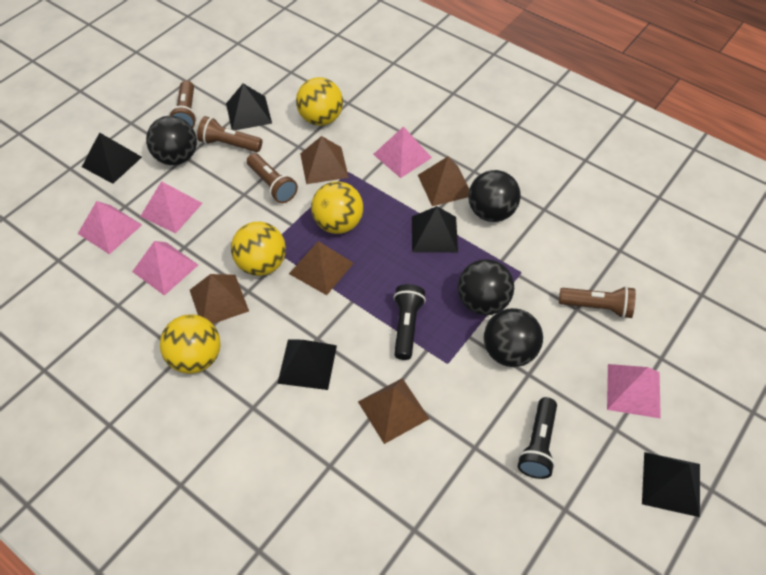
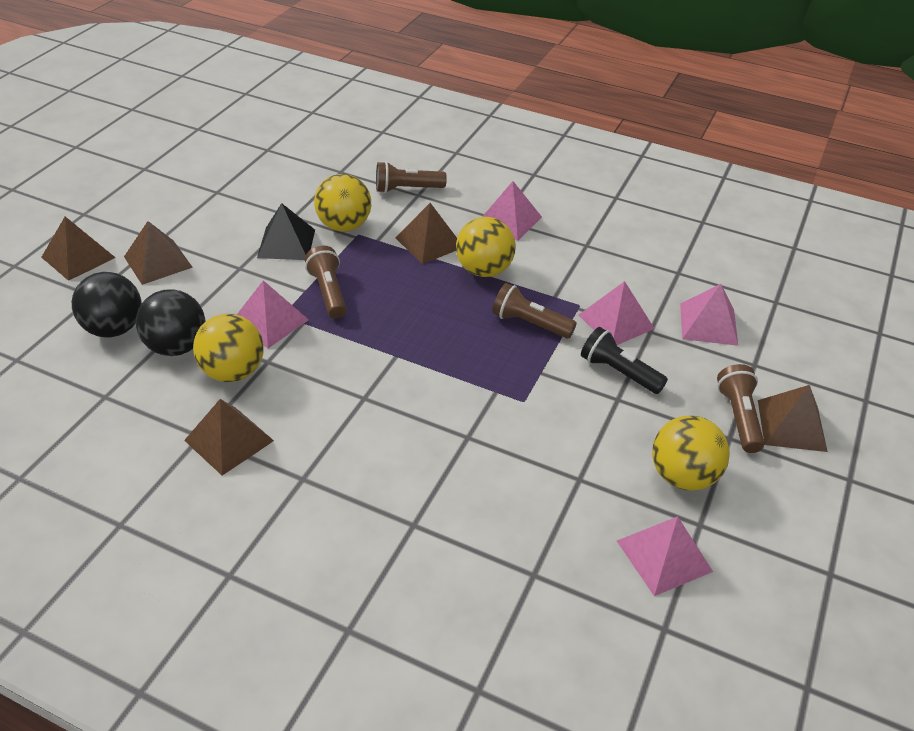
black ball: [146,116,197,165] [458,259,514,315] [468,170,521,222] [484,308,543,367] = 4 -> [72,272,142,337] [136,289,206,356] = 2
black flashlight: [393,284,426,360] [518,397,557,479] = 2 -> [581,327,668,394] = 1
black pyramid: [82,132,142,184] [226,83,272,130] [277,339,337,390] [412,206,458,253] [642,452,700,517] = 5 -> [257,203,315,260] = 1

